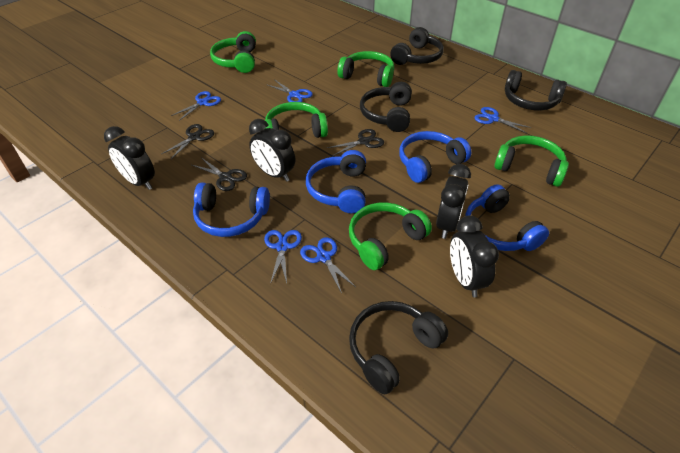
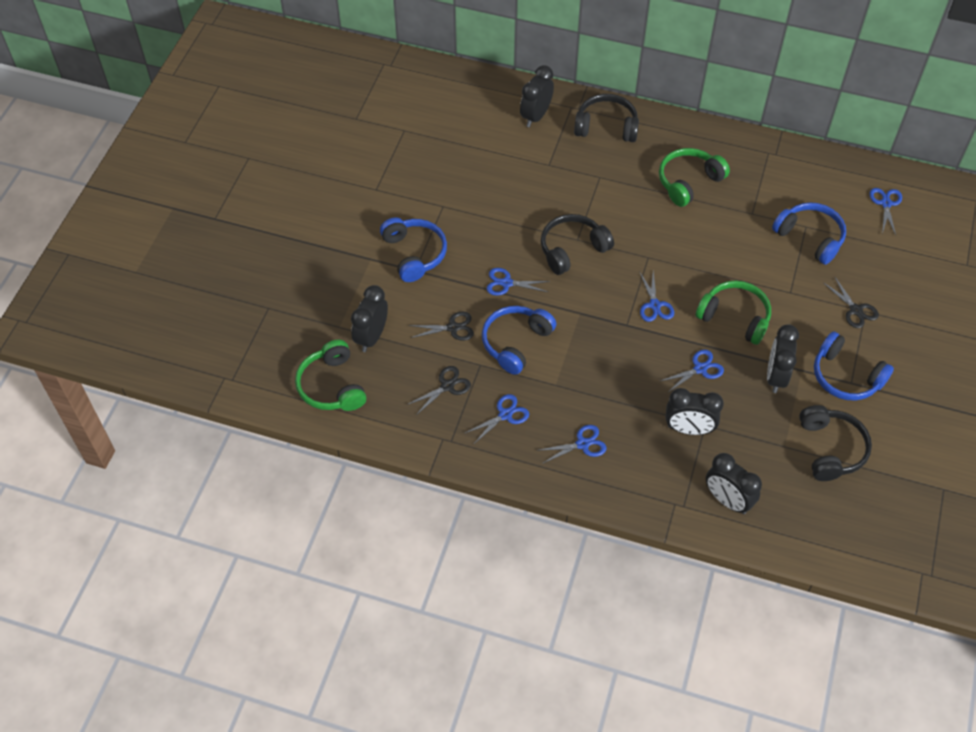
black clock: [104,126,155,190] [249,119,295,182] [436,164,471,239] [450,215,499,297] = 4 -> [351,285,388,352] [520,65,554,127] [666,388,724,435] [706,453,762,514] [767,324,799,393] = 5
black headphones: [349,301,448,394] [360,82,412,132] [390,27,444,65] [505,70,567,111] = 4 -> [541,214,614,275] [574,94,639,142] [799,405,872,481] = 3
blue scissors: [171,91,221,121] [264,230,302,284] [266,79,313,102] [300,237,356,294] [474,107,531,133] = 5 -> [465,394,529,444] [487,268,550,296] [540,425,607,464] [639,271,674,322] [661,350,724,393] [869,188,902,235] = 6
green headphones: [210,31,256,73] [265,102,328,138] [337,51,394,87] [349,202,432,270] [494,135,569,187] = 5 -> [295,340,366,411] [659,148,730,207] [696,280,771,345] = 3

